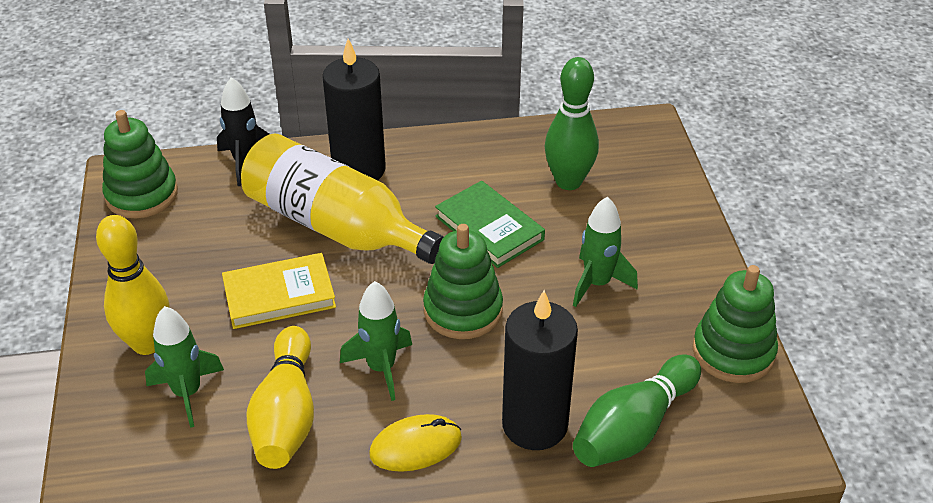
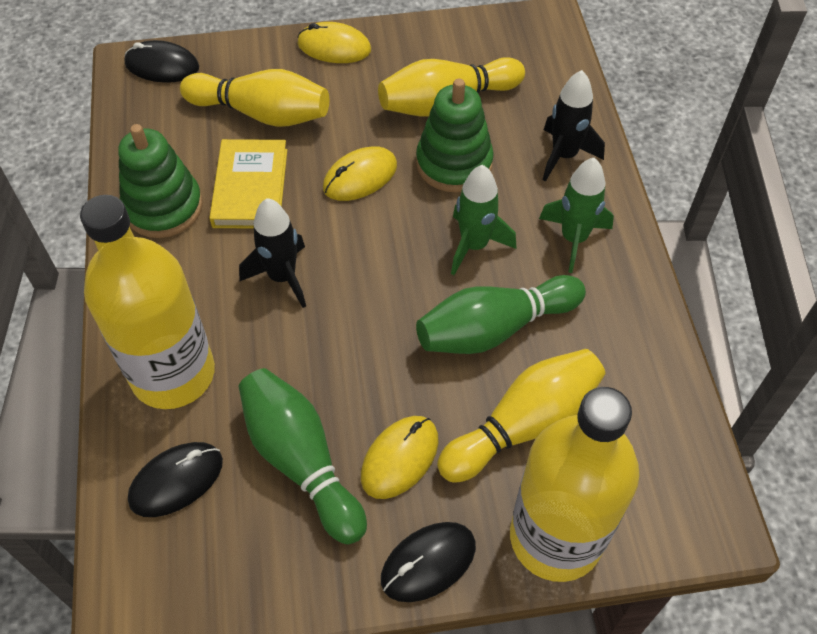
black candle: [322,39,386,180] [502,290,578,450] = 2 -> none = 0
black mouse: none = 0 -> [124,40,199,83] [128,442,223,517] [381,522,476,602] = 3
black rocket: [217,77,269,186] = 1 -> [239,198,306,308] [543,70,605,181] = 2
green book: [435,181,545,268] = 1 -> none = 0
green rocket: [145,306,224,428] [340,281,412,401] [573,197,638,307] = 3 -> [451,165,516,275] [539,158,614,273] = 2
green stacking toy: [102,110,178,218] [423,224,503,339] [693,265,778,383] = 3 -> [118,124,203,238] [416,79,494,192] = 2
yellow bottle: [241,133,444,264] = 1 -> [80,195,215,409] [510,387,640,582] = 2
yellow bowling pin: [96,215,169,355] [247,326,314,469] = 2 -> [180,69,329,127] [378,57,525,117] [437,349,605,483] = 3
yellow mouse: [369,414,462,472] = 1 -> [298,22,371,63] [323,146,397,201] [361,416,439,499] = 3

